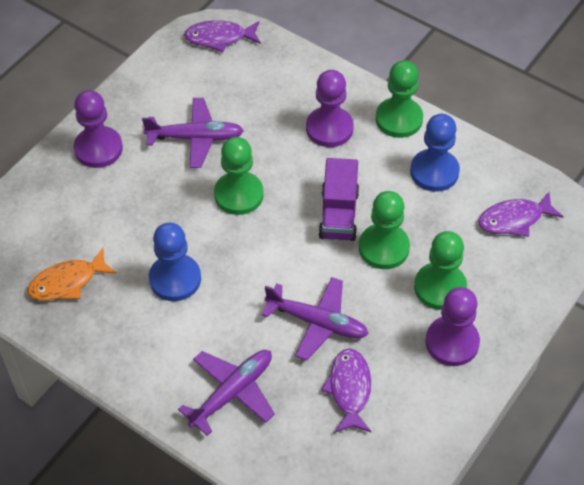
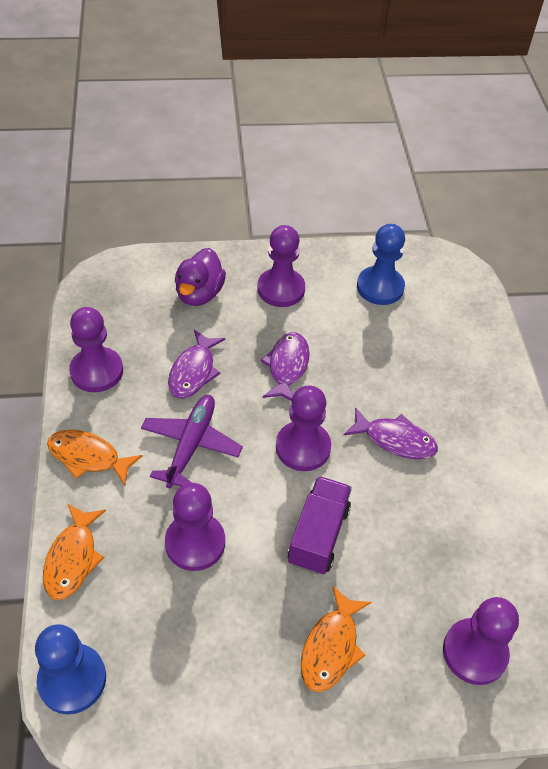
green pawn: [214,137,264,215] [359,191,410,269] [376,60,423,138] [414,231,467,310] = 4 -> none = 0
orange fish: [27,248,117,300] = 1 -> [43,504,106,600] [47,429,142,485] [301,586,371,692] = 3
purple duck: none = 0 -> [175,248,226,306] = 1
purple pawn: [73,90,123,168] [306,70,354,147] [425,287,480,366] = 3 -> [69,307,123,392] [165,483,225,571] [257,225,305,307] [276,385,331,471] [443,597,519,685] = 5
purple plane: [142,98,244,168] [178,350,275,436] [261,277,368,361] = 3 -> [141,395,243,488] = 1

